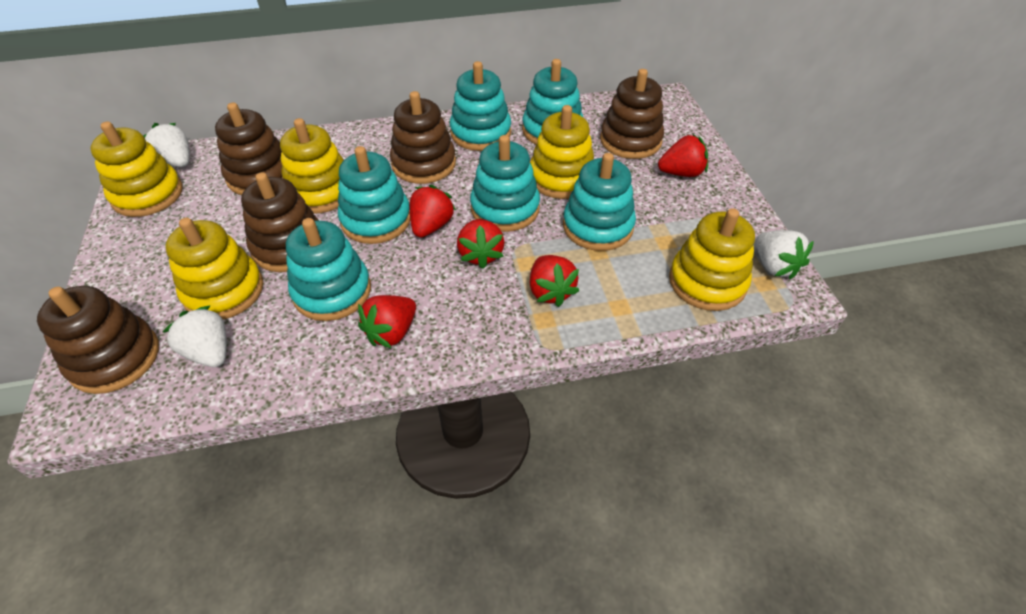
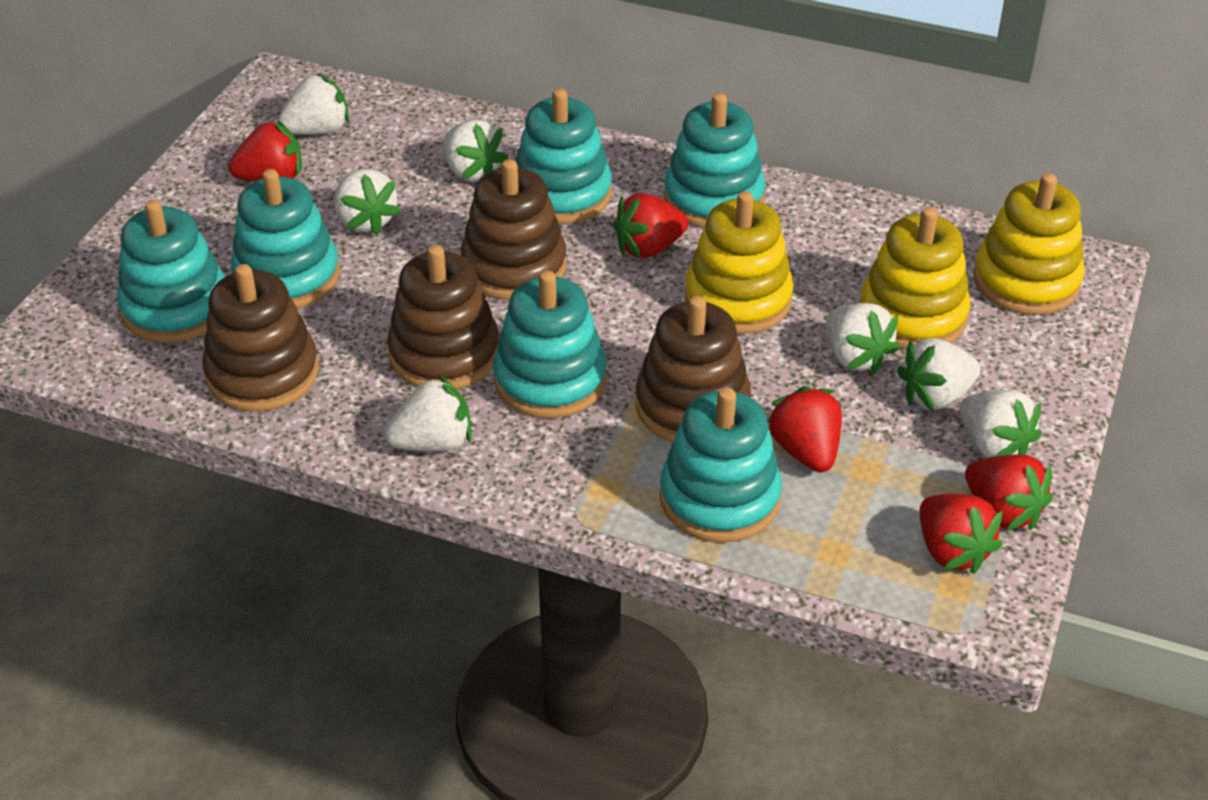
brown stacking toy: [37,286,159,394] [215,103,283,195] [241,172,319,272] [390,91,456,184] [600,69,664,159] = 5 -> [202,264,319,412] [387,245,499,389] [461,159,567,300] [635,296,751,442] = 4
white strawberry: [143,123,190,167] [163,306,227,367] [756,230,814,279] = 3 -> [278,73,349,135] [334,169,401,235] [385,375,471,451] [443,120,508,182] [826,303,899,374] [897,338,981,411] [959,390,1042,458] = 7
yellow stacking toy: [90,121,183,217] [165,218,263,319] [280,118,344,214] [530,105,594,199] [669,208,755,311] = 5 -> [685,191,793,334] [860,207,970,350] [973,173,1084,315] = 3

